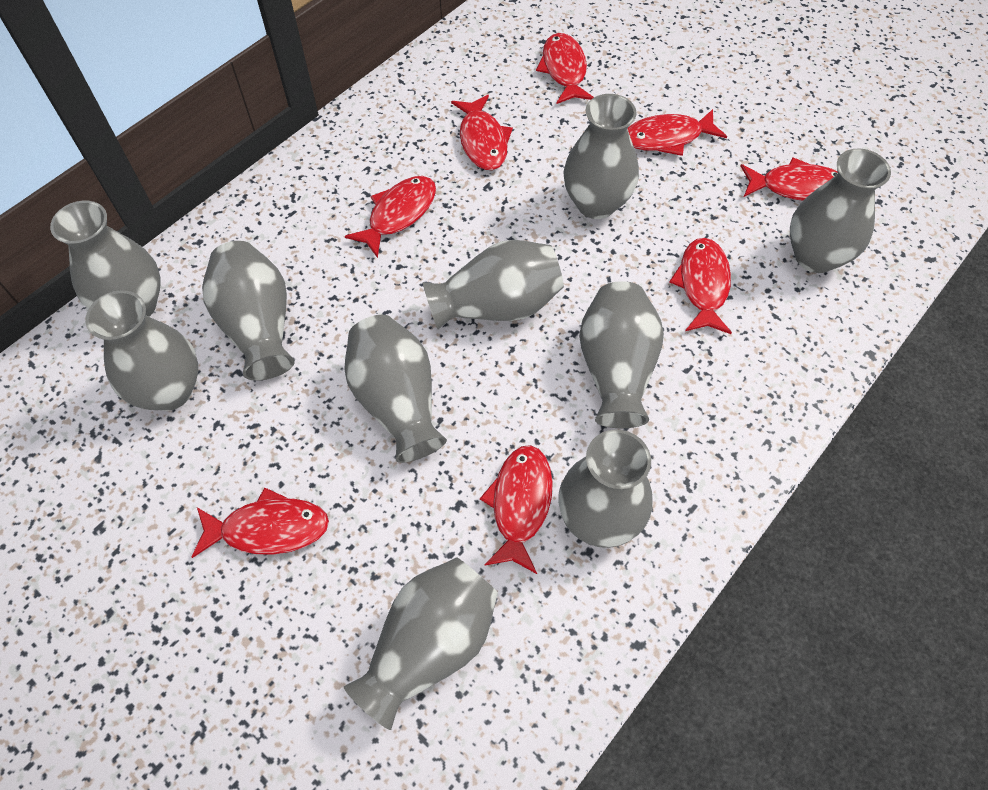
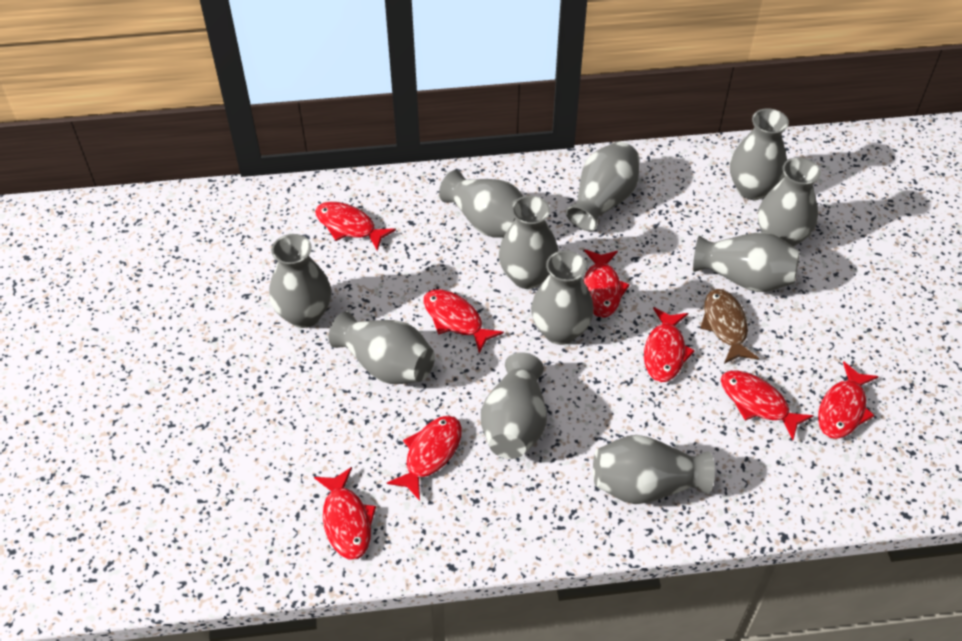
brown fish: none = 0 -> [700,289,759,364] = 1
grey vase: [50,201,161,317] [85,290,198,411] [202,241,295,381] [344,315,447,463] [344,557,498,730] [423,240,564,329] [558,430,653,548] [563,94,639,219] [579,281,664,428] [790,149,891,273] = 10 -> [269,234,331,328] [328,311,435,384] [439,170,523,237] [481,352,547,459] [499,196,558,289] [531,250,594,345] [566,141,639,231] [593,435,715,504] [693,232,800,292] [730,108,789,200] [758,157,821,247] = 11

